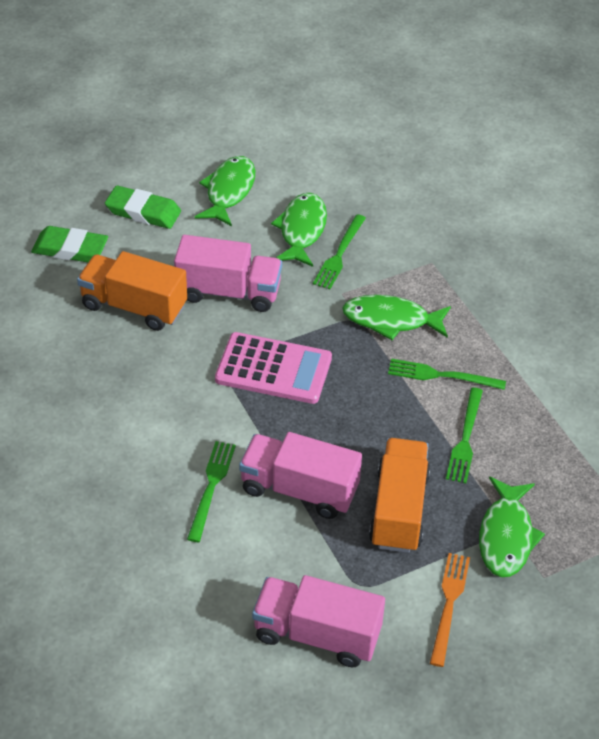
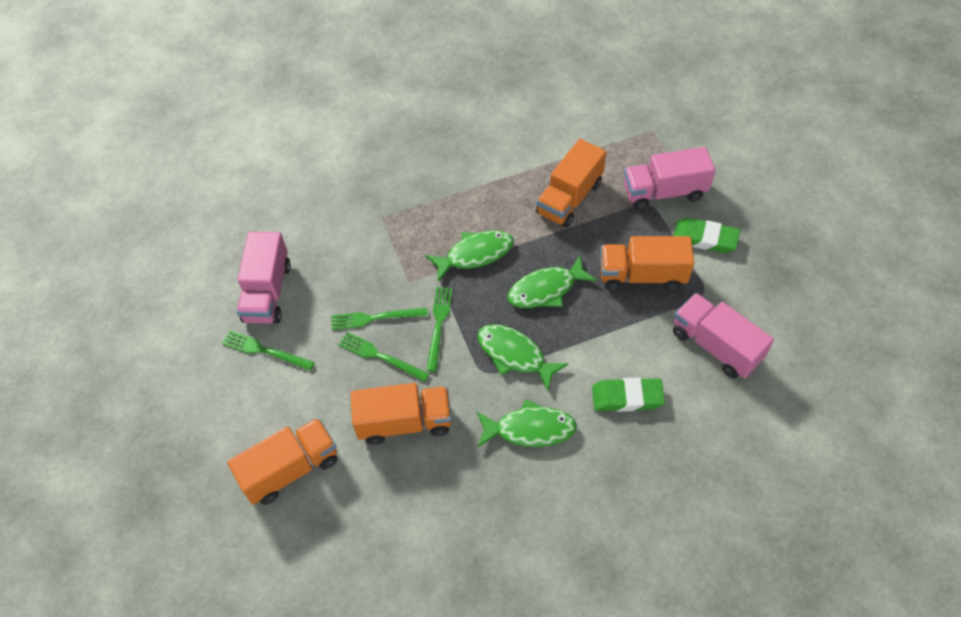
orange fork: [430,553,470,667] = 1 -> none = 0
orange truck: [77,251,187,331] [369,438,430,553] = 2 -> [227,418,337,505] [350,383,452,445] [536,139,606,228] [600,236,694,291] = 4
pink calculator: [215,332,332,404] = 1 -> none = 0

